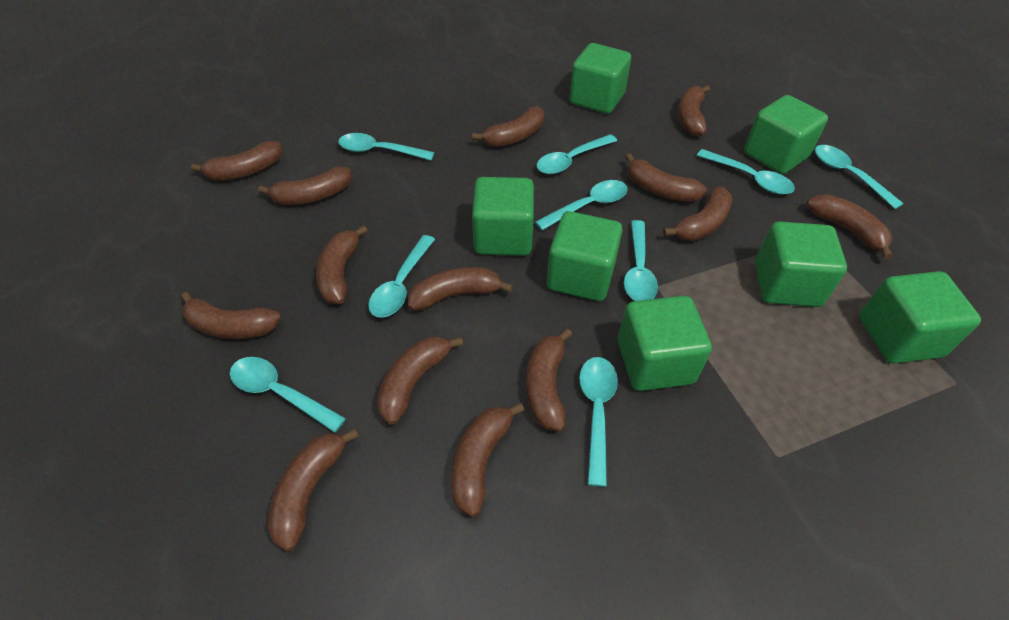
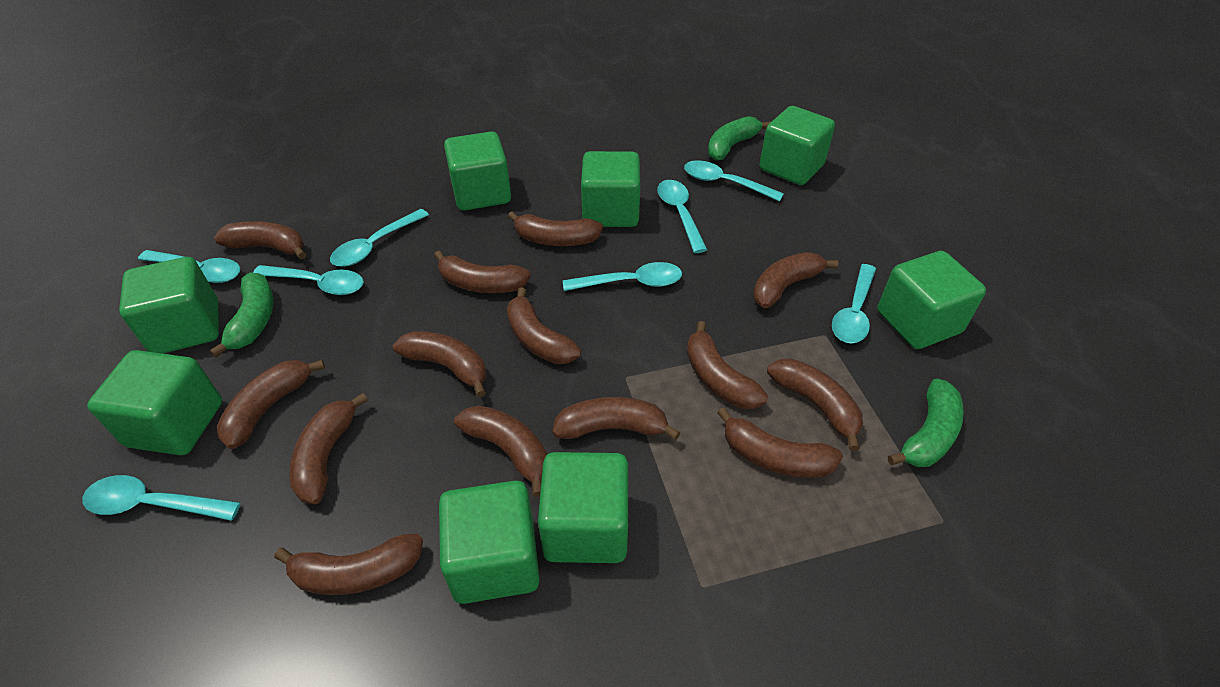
green banana: none = 0 -> [210,273,273,358] [708,116,771,161] [888,379,964,467] = 3
green cube: [472,177,534,256] [547,211,623,301] [569,43,631,114] [618,296,712,391] [744,95,828,174] [755,221,847,307] [859,271,981,363] = 7 -> [87,350,222,455] [119,257,219,354] [439,481,540,604] [444,131,511,211] [538,452,628,563] [581,151,640,227] [759,106,835,185] [877,251,986,349] = 8
turquoise spoon: [230,357,346,432] [338,133,435,160] [368,235,435,318] [535,180,628,230] [536,134,617,174] [579,357,618,487] [624,220,658,301] [696,149,795,194] [815,145,904,209] = 9 -> [82,475,241,521] [138,250,240,283] [253,265,364,295] [330,209,429,267] [563,262,682,291] [657,180,707,253] [684,160,784,202] [832,264,876,343] = 8

